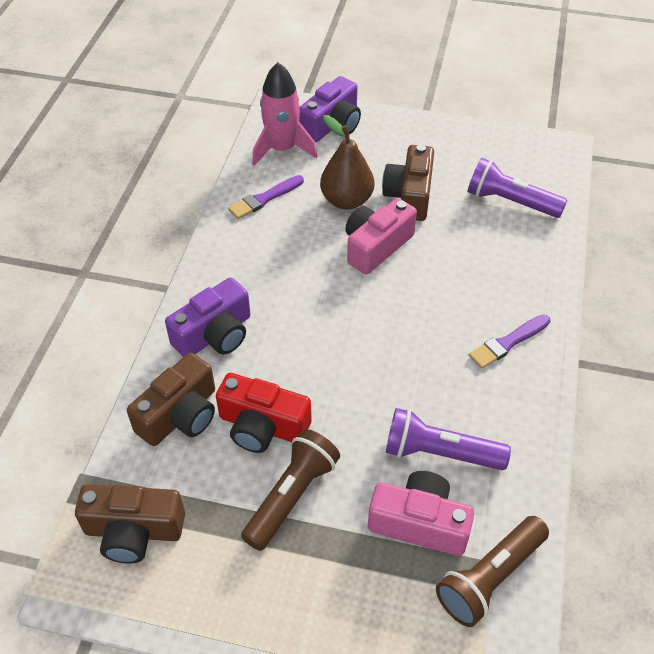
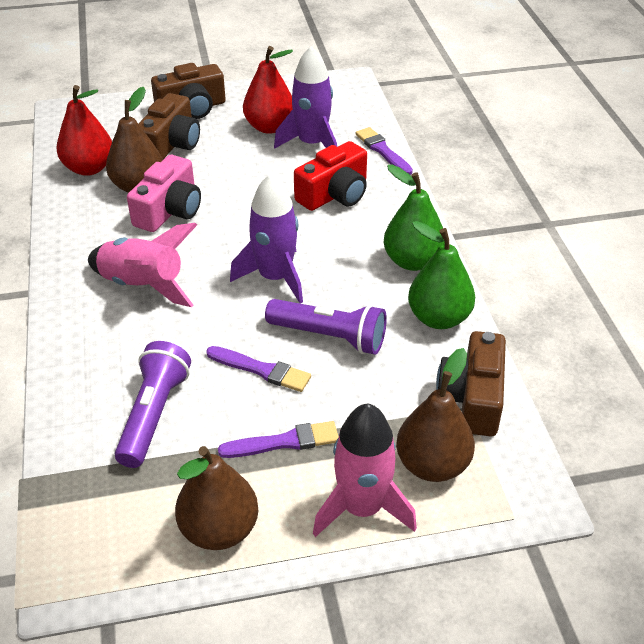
brown flashlight: [241,429,340,551] [436,516,549,627] = 2 -> none = 0
brown pear: [320,115,374,210] = 1 -> [106,87,163,193] [175,446,258,550] [396,348,475,482] = 3
green pear: none = 0 -> [384,164,445,271] [408,221,475,329] = 2
pink camera: [345,198,417,274] [368,471,474,556] = 2 -> [127,155,201,232] = 1
pink rocket: [252,62,317,166] = 1 -> [88,223,197,307] [313,404,417,537] = 2
purple brush: [228,175,304,219] [469,314,550,369] = 2 -> [206,346,311,392] [218,421,339,458] [356,127,413,175] = 3
purple camera: [165,277,251,357] [299,76,361,142] = 2 -> none = 0
purple rocket: none = 0 -> [230,174,303,303] [274,46,337,149] = 2
red pear: none = 0 -> [56,85,112,176] [243,46,293,134] = 2

